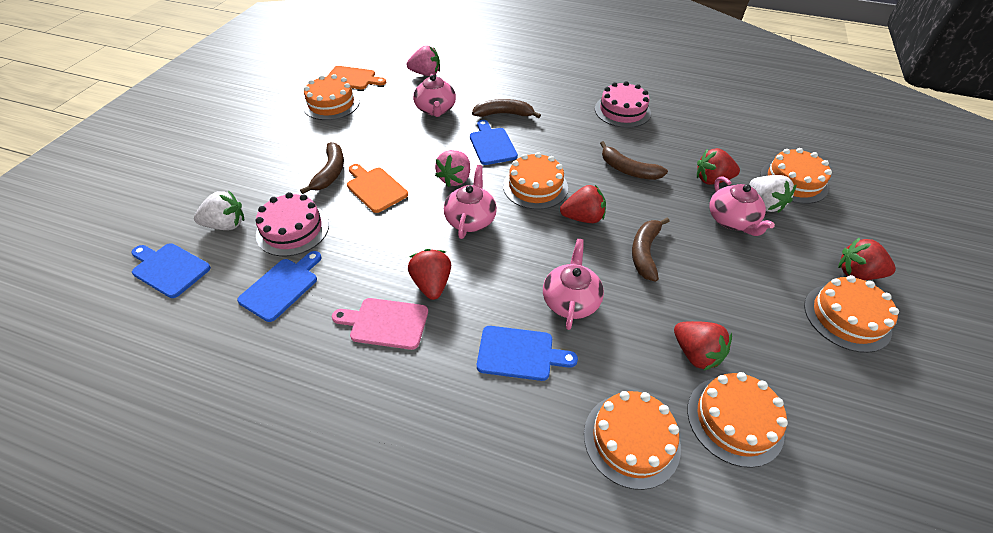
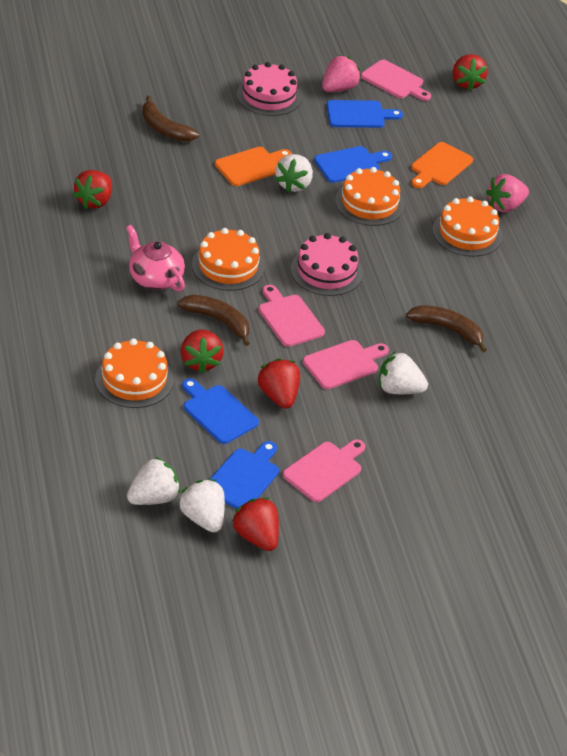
brown banana: [300,142,344,194] [472,99,541,118] [600,141,668,180] [632,217,670,282] = 4 -> [142,96,199,142] [177,295,250,346] [406,305,487,352] = 3
orange cake: [303,74,360,120] [503,152,568,209] [584,391,681,490] [687,372,788,468] [760,148,832,204] [804,275,899,353] = 6 -> [95,338,174,408] [192,228,265,291] [335,167,404,226] [433,196,503,257] = 4
pink cutting board: [332,298,428,350] = 1 -> [258,285,325,347] [283,439,365,502] [303,340,389,389] [361,60,431,101] = 4
pink teapot: [413,73,456,117] [444,165,497,239] [543,239,604,330] [709,176,775,236] = 4 -> [126,225,185,292] = 1
white strawberry: [194,190,244,230] [749,175,796,213] = 2 -> [127,457,181,505] [179,479,225,532] [275,154,313,193] [379,351,428,394] = 4

